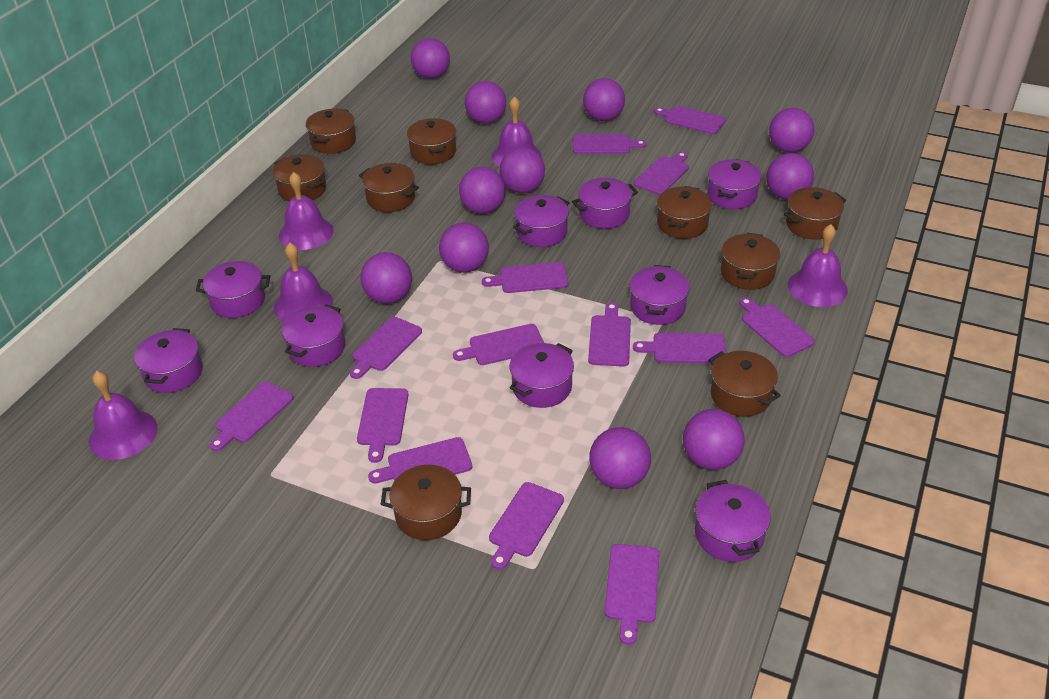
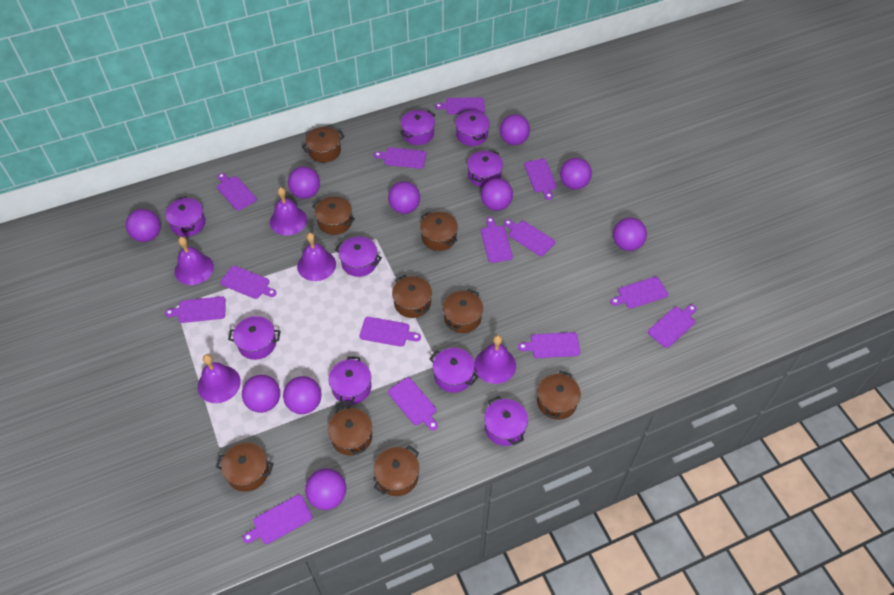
purple ball: [360,252,412,304] [411,38,450,79] [439,222,489,273] [459,167,505,214] [465,81,506,124] [500,147,545,193] [583,78,625,121] [589,427,651,489] [683,409,745,470] [766,153,814,200] [769,108,814,153] = 11 -> [126,209,161,242] [242,375,280,413] [283,376,322,414] [288,167,320,199] [305,469,346,510] [388,181,420,214] [481,178,513,211] [500,114,530,145] [560,158,592,190] [613,218,647,251] = 10

